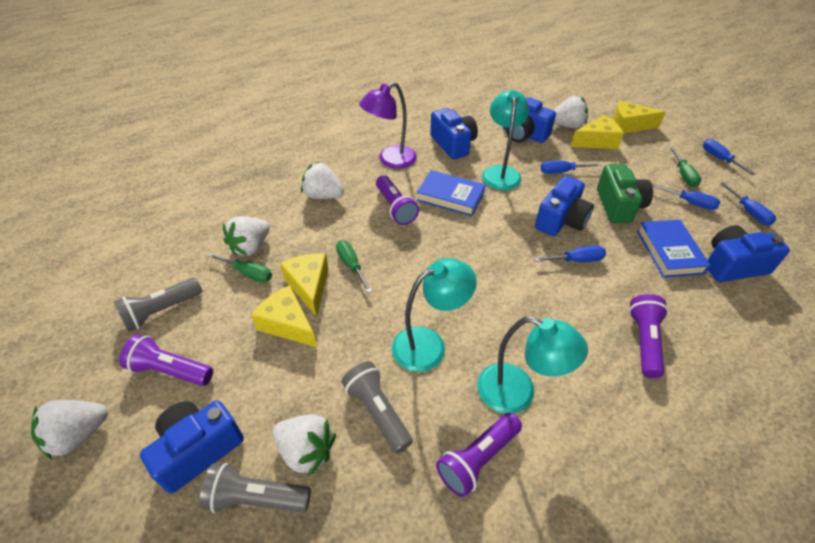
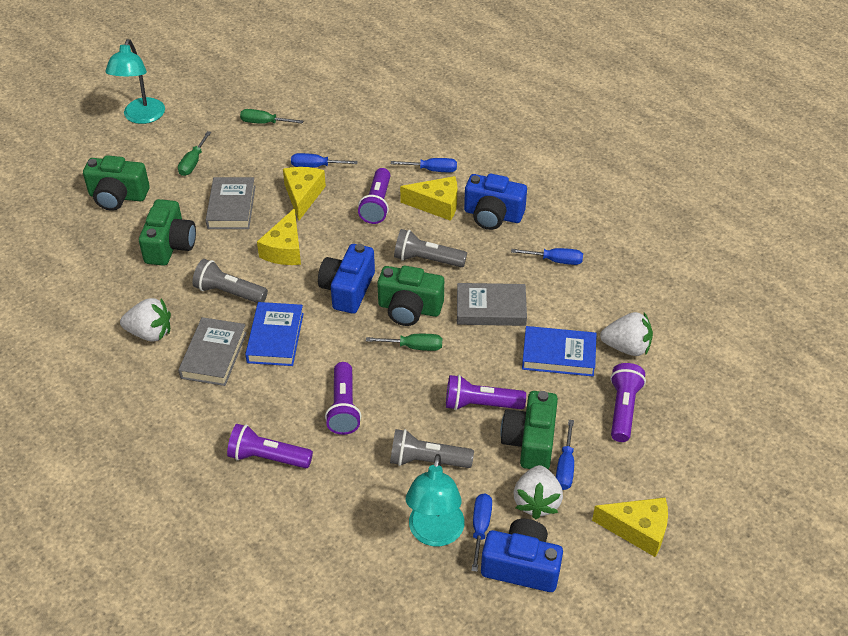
blue camera: [140,400,244,493] [430,108,478,159] [502,97,556,143] [535,176,594,236] [708,225,790,282] = 5 -> [318,244,375,314] [464,173,527,230] [481,519,563,592] = 3
green camera: [597,164,653,223] = 1 -> [83,155,150,211] [139,199,196,266] [377,266,444,326] [500,391,558,469] = 4
grey book: none = 0 -> [178,317,247,386] [206,177,256,229] [457,283,527,326] = 3
purple flashlight: [119,334,213,386] [376,175,419,225] [436,413,522,497] [629,294,669,378] = 4 -> [227,424,313,468] [325,362,361,435] [358,168,390,224] [446,375,526,410] [610,363,646,442] = 5
purple lamp: [359,82,417,169] = 1 -> none = 0
turquoise lamp: [392,258,477,372] [477,316,588,414] [482,90,529,190] = 3 -> [105,39,165,124] [406,454,465,546] = 2
white strawberry: [31,400,108,460] [223,216,270,256] [272,415,336,476] [301,162,344,199] [554,96,588,128] = 5 -> [120,298,171,342] [514,465,563,520] [600,312,653,356] = 3

